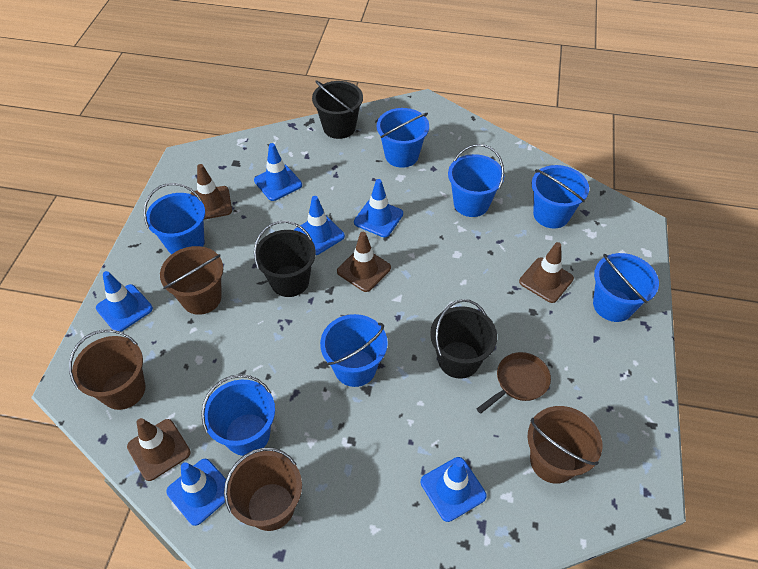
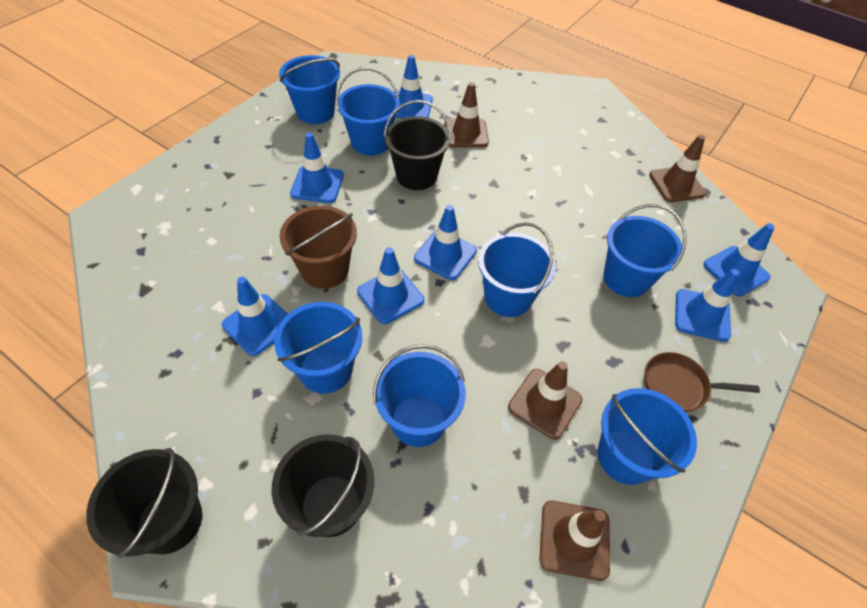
blue traffic cone: [96,271,153,332] [166,459,226,526] [254,143,302,201] [294,196,345,255] [354,179,403,237] [421,457,487,522] = 6 -> [222,277,288,356] [290,133,344,203] [357,247,424,324] [394,55,433,118] [414,205,477,280] [675,269,739,342] [703,223,775,296] = 7
brown bucket: [69,329,145,410] [160,246,223,315] [224,448,302,531] [528,406,602,484] = 4 -> [280,206,357,289] = 1

